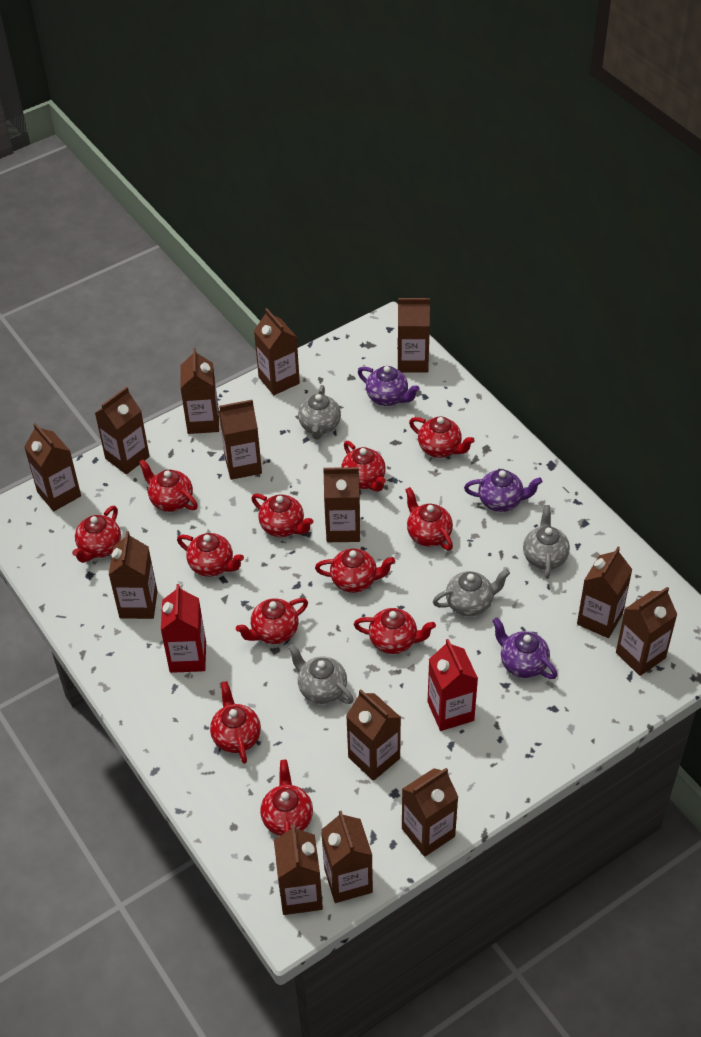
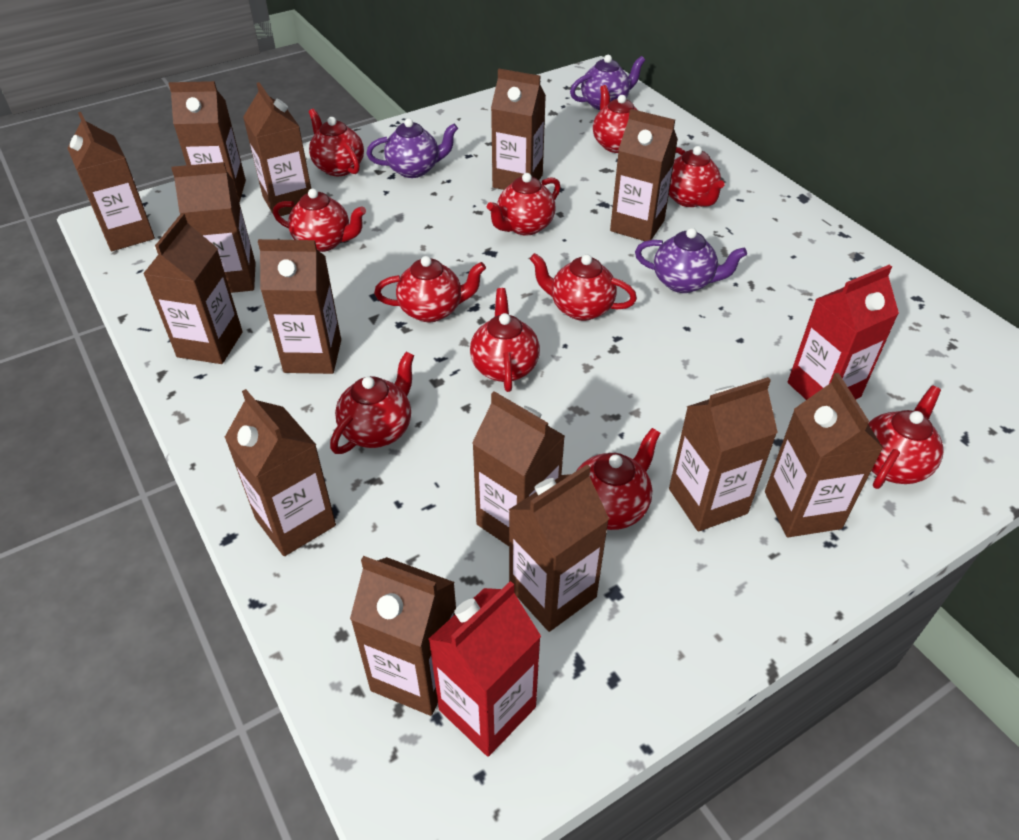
grey teapot: [288,644,354,704] [298,385,341,439] [433,569,510,616] [523,505,570,579] = 4 -> none = 0
red teapot: [72,506,121,563] [138,459,198,512] [177,533,244,577] [210,681,261,764] [236,598,308,644] [251,494,313,537] [260,760,313,836] [315,548,395,593] [341,441,386,492] [354,608,436,654] [405,487,453,551] [409,416,475,458] = 12 -> [273,188,366,252] [309,109,364,176] [330,352,414,454] [374,256,486,322] [470,288,540,392] [487,173,560,235] [530,253,637,321] [577,428,660,530] [593,85,637,153] [669,146,725,207] [868,385,943,489] = 11

